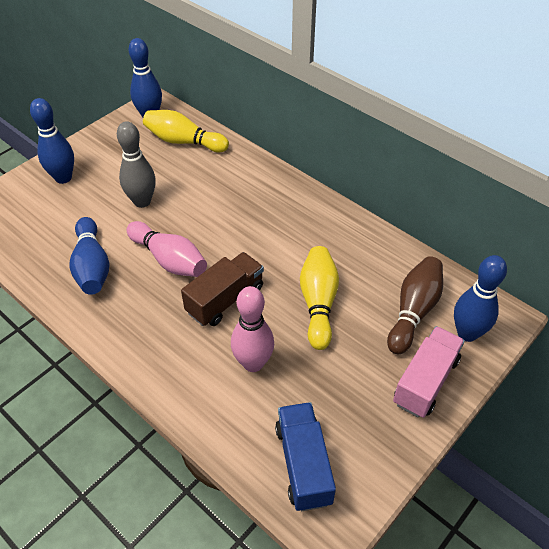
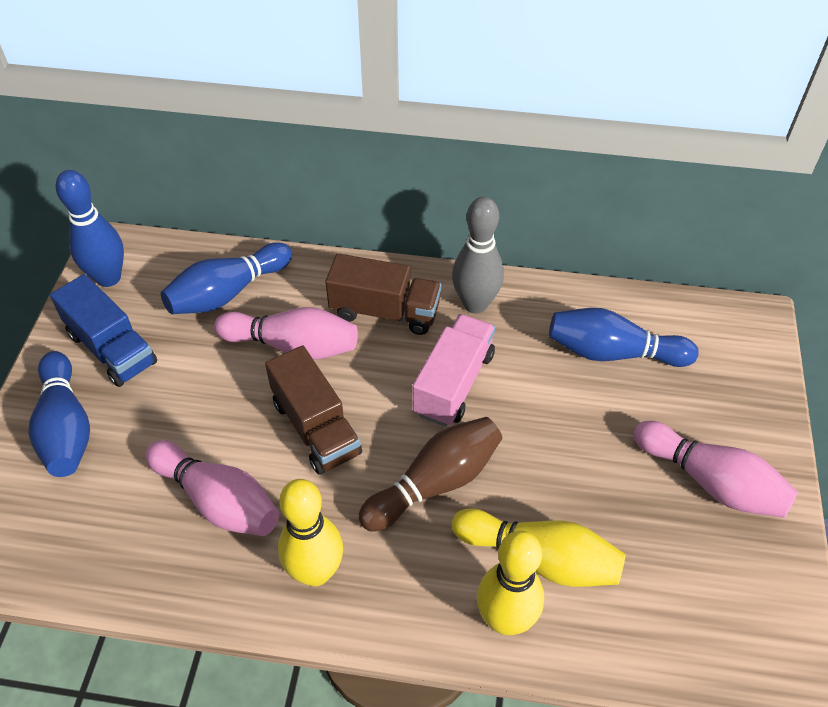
brown truck: [181,252,264,326] = 1 -> [265,345,362,474] [326,253,441,335] = 2
pink bowling pin: [127,221,207,277] [231,286,274,372] = 2 -> [145,440,279,536] [214,307,358,360] [633,421,798,518] = 3
yellow bowling pin: [143,110,229,152] [300,246,339,350] = 2 -> [278,479,343,587] [452,508,626,587] [477,531,544,635] = 3

